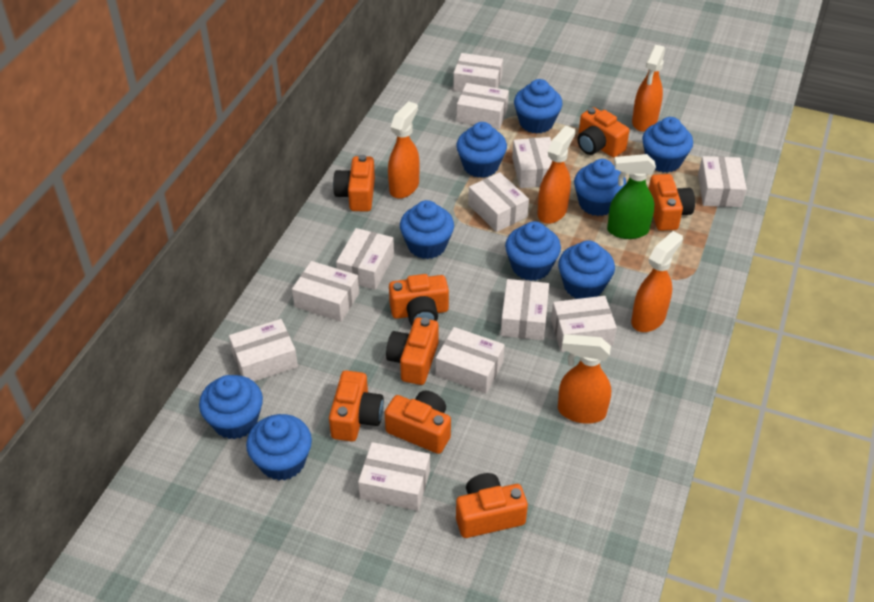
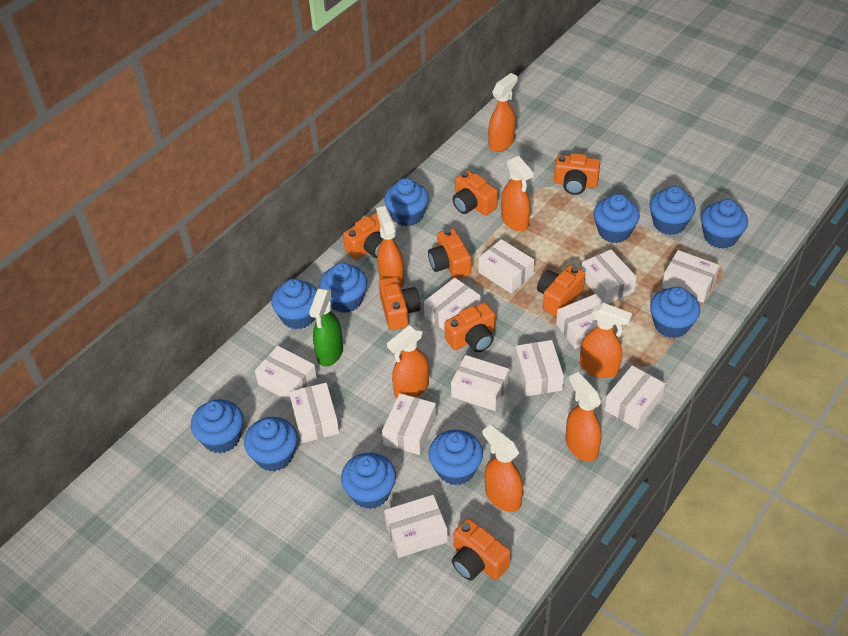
blue cupcake: [199,375,263,439] [246,414,312,481] [400,200,454,259] [456,122,507,178] [505,221,561,281] [514,79,563,134] [558,240,615,299] [574,159,626,216] [642,117,693,173] = 9 -> [191,399,244,453] [244,417,297,471] [271,279,317,329] [320,263,367,313] [341,453,396,509] [384,178,429,226] [429,430,483,485] [594,194,640,243] [650,186,696,235] [650,287,700,338] [701,199,748,249] = 11
orange spray bottle: [388,101,420,199] [537,126,575,224] [558,334,611,424] [631,231,683,332] [632,45,665,132] = 5 -> [376,206,404,288] [387,325,429,399] [483,424,523,512] [488,73,518,152] [501,156,534,231] [566,372,602,462] [580,303,632,378] = 7

